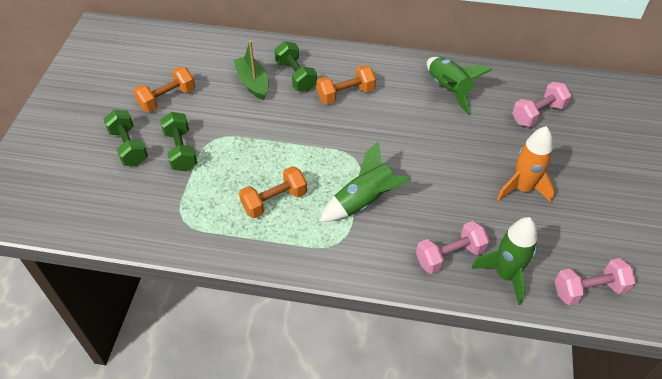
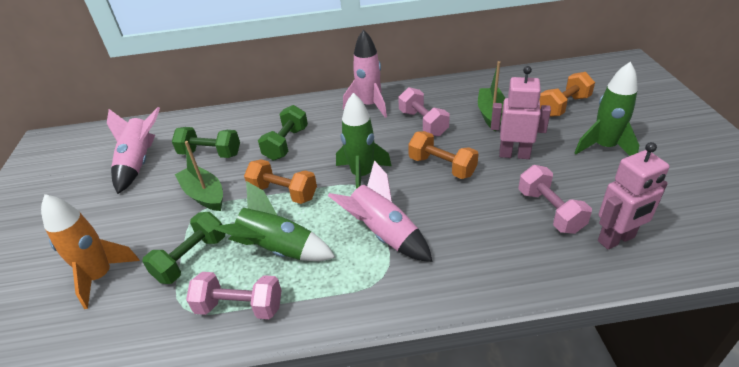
green boat: [233,40,269,100] = 1 -> [175,141,223,211] [478,61,505,132] = 2
pink robot: none = 0 -> [491,66,551,159] [598,142,669,250] = 2
pink rocket: none = 0 -> [107,107,160,194] [328,160,432,262] [343,29,387,118] = 3

